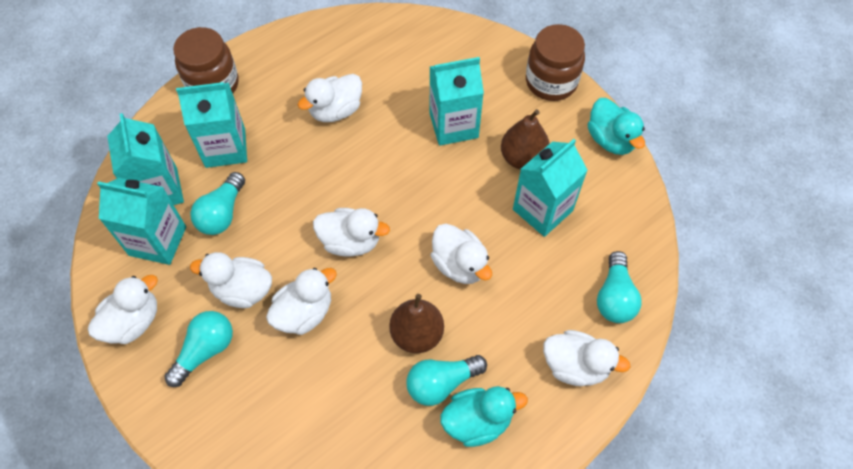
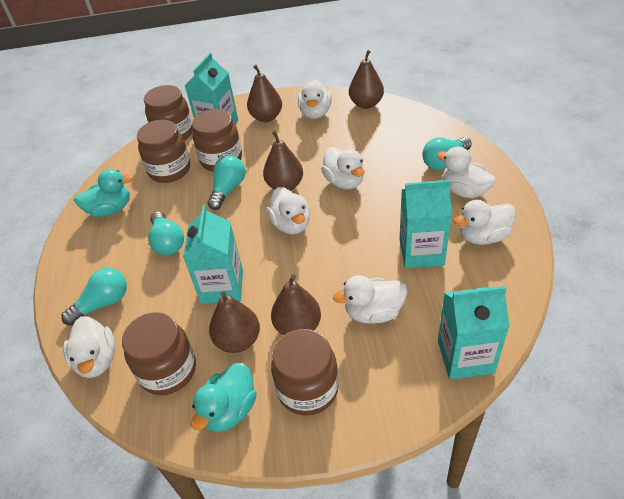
brown jar: [173,27,239,93] [526,24,585,101] = 2 -> [122,312,196,395] [137,120,190,183] [144,85,193,141] [192,109,242,171] [271,329,339,416] = 5
brown pear: [389,294,444,353] [501,109,550,170] = 2 -> [209,291,260,353] [247,65,282,122] [263,130,303,191] [271,274,321,336] [349,50,384,109] = 5
turquoise carton: [97,178,186,265] [107,113,184,205] [176,82,247,168] [430,57,484,146] [513,139,588,237] = 5 -> [183,205,243,304] [185,53,238,124] [399,180,452,268] [438,286,510,380] = 4

